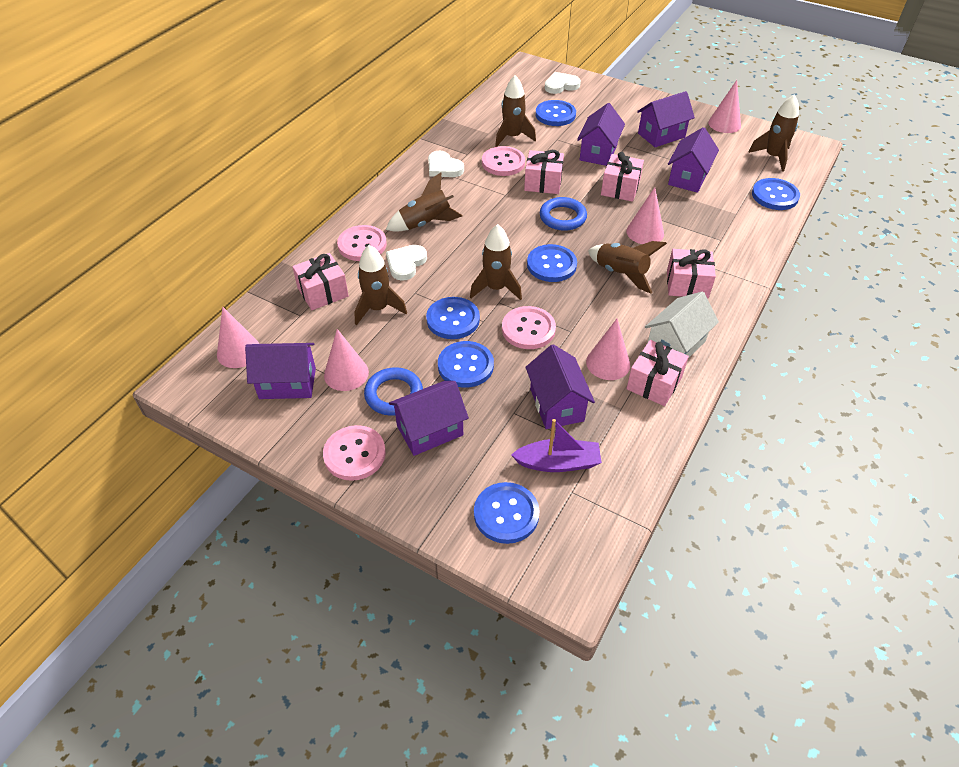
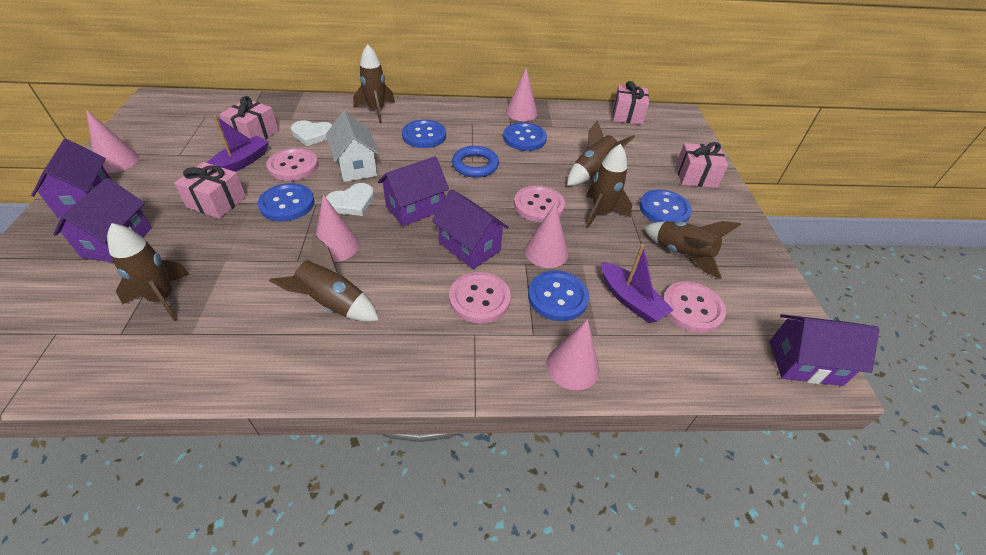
blue button: [426,297,480,339] [438,341,494,388] [474,482,540,544] [527,244,577,282] [535,100,576,126] [752,178,800,210] = 6 -> [258,183,315,222] [402,120,446,148] [503,123,547,151] [528,270,589,321] [639,189,692,223] = 5
blue ring: [364,367,423,416] [540,197,587,231] = 2 -> [452,146,499,178] = 1
pink gift: [292,253,349,310] [524,150,564,194] [601,152,644,202] [626,340,689,406] [667,249,716,299] = 5 -> [174,162,246,219] [220,96,279,140] [613,81,649,125] [676,142,728,188] = 4
purple boat: [511,419,602,472] = 1 -> [207,115,269,172] [601,244,673,323] = 2
purple house: [245,343,316,399] [389,381,469,456] [525,344,595,429] [577,103,625,166] [637,91,695,147] [668,127,719,193] = 6 -> [31,139,111,218] [53,178,152,263] [378,156,449,226] [432,189,509,269] [769,314,879,386] = 5
white heart: [386,245,427,281] [428,151,464,177] [545,72,581,94] = 3 -> [291,120,332,146] [326,183,375,216] = 2

